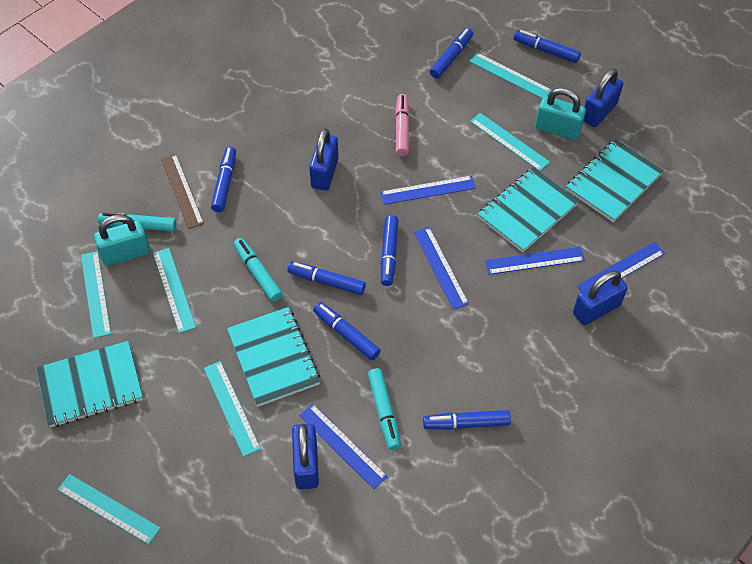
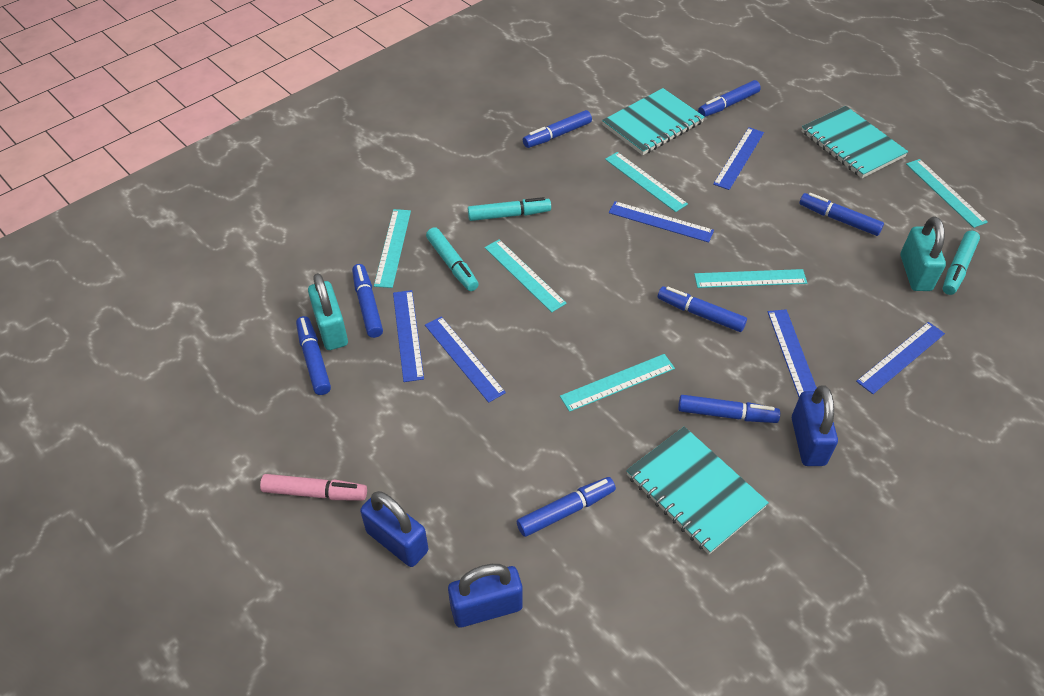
blue marker: [211,147,236,212] [287,262,366,295] [313,302,381,360] [381,215,398,286] [423,410,511,430] [430,28,473,79] [514,30,581,63] = 7 -> [296,316,331,395] [352,264,383,338] [517,477,616,537] [523,110,592,148] [658,286,747,332] [678,395,780,423] [698,80,761,117] [799,193,884,236] = 8
blue padlock: [292,424,319,489] [309,128,339,190] [573,271,628,325] [583,69,623,127] = 4 -> [360,491,429,567] [448,564,523,628] [792,385,838,466] = 3
blue ruler: [299,404,388,489] [380,176,476,205] [414,227,469,310] [485,247,585,275] [577,242,665,292] = 5 -> [393,290,424,382] [425,316,506,403] [609,201,714,242] [713,127,764,190] [768,309,817,397] [856,322,945,394] = 6
brown ruler: [161,154,204,229] = 1 -> none = 0
turquoise notebook: [37,341,143,428] [227,307,320,407] [478,167,579,252] [566,139,664,222] = 4 -> [602,88,705,155] [626,427,769,554] [802,106,908,178] = 3

